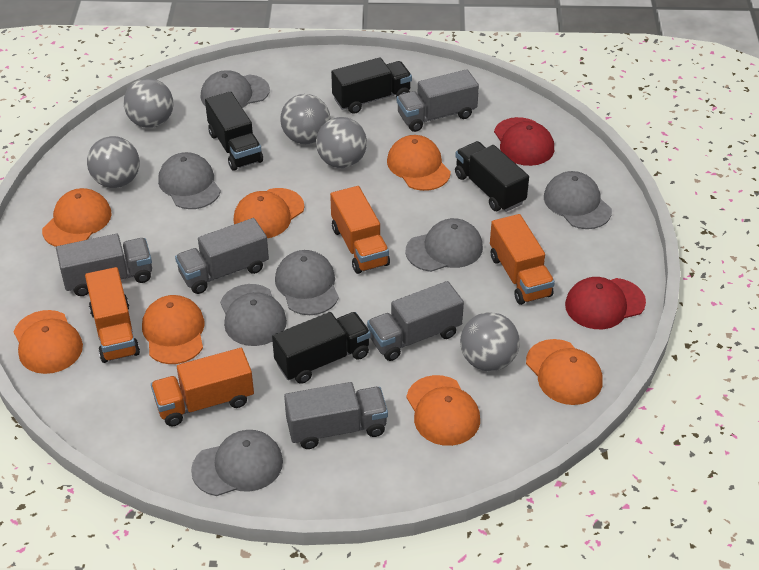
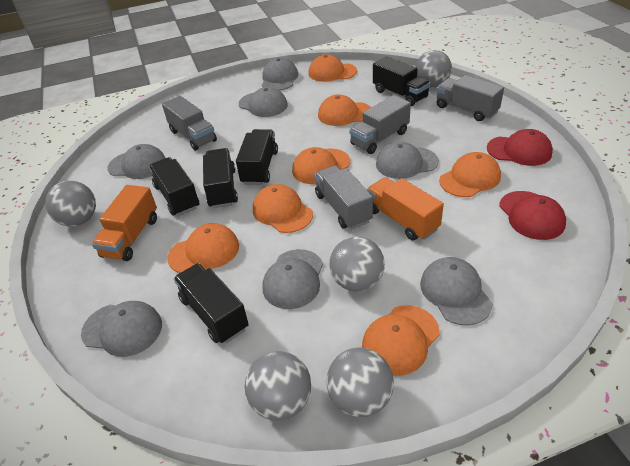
black truck: [205,91,263,171] [272,312,371,384] [331,57,412,114] [455,141,529,212] = 4 -> [149,157,199,216] [174,263,249,343] [203,148,238,208] [236,129,278,185] [373,56,430,106] = 5
grey truck: [56,234,152,296] [175,218,269,294] [284,382,388,449] [367,281,464,361] [397,69,479,132] = 5 -> [162,96,217,151] [314,165,373,229] [349,95,411,154] [436,75,504,121] = 4
orange truck: [85,267,140,363] [151,348,254,426] [330,186,390,274] [490,214,555,305] = 4 -> [92,185,157,261] [367,177,444,240] = 2

